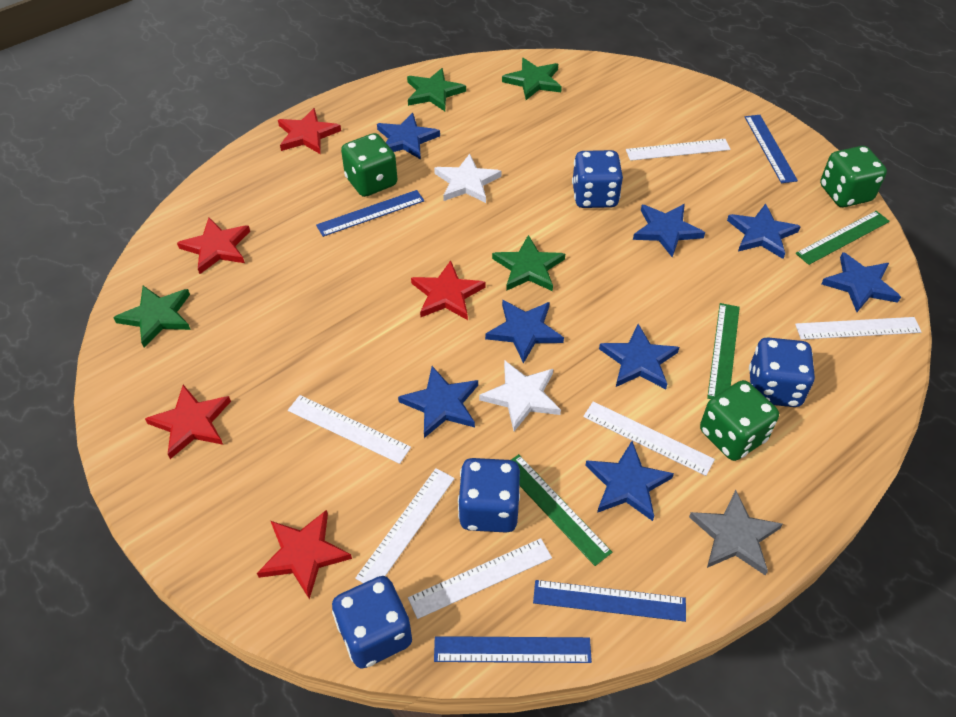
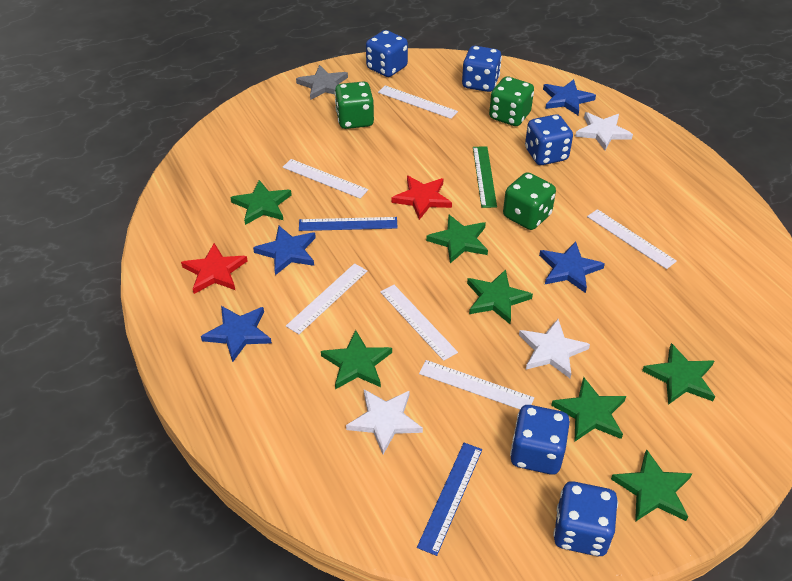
blue dice: [332,576,412,669] [458,458,520,533] [572,150,623,208] [749,337,815,407] = 4 -> [366,30,408,77] [462,46,502,92] [510,405,570,475] [525,114,573,165] [553,481,618,556] = 5
blue ruler: [316,190,424,237] [434,636,592,663] [533,580,686,622] [745,115,798,183] = 4 -> [299,217,398,231] [417,443,482,556] = 2
blue star: [377,113,440,160] [398,366,478,438] [485,300,564,364] [585,441,674,521] [599,324,679,389] [633,204,705,257] [727,204,801,259] [821,252,901,312] = 8 -> [201,306,272,362] [253,226,316,275] [539,241,605,293] [543,79,596,115] = 4
green ruler: [511,454,612,566] [707,303,740,399] [796,211,890,265] = 3 -> [473,146,497,208] = 1
green star: [113,286,191,348] [407,68,466,111] [492,235,565,291] [502,58,562,100] = 4 -> [230,180,292,225] [321,330,392,389] [426,215,488,263] [467,269,533,324] [551,377,626,442] [611,449,693,522] [642,343,715,405] = 7
red star: [145,385,231,459] [177,218,250,274] [257,510,352,599] [278,108,341,154] [411,260,485,320] = 5 -> [181,243,248,294] [391,176,452,220] = 2
white star: [434,154,501,203] [479,360,561,431] = 2 -> [346,389,423,455] [519,319,590,378] [575,112,633,150] = 3

